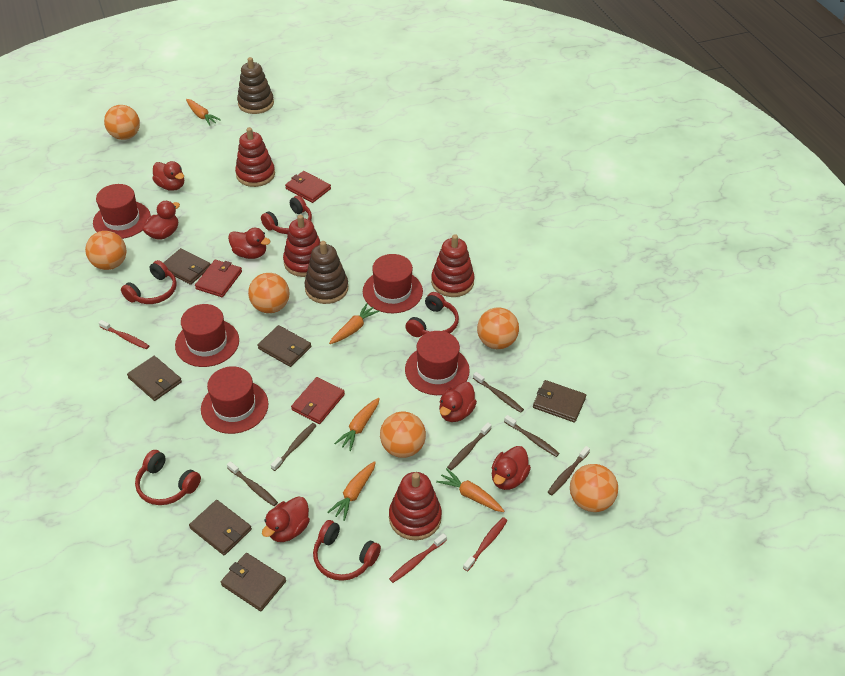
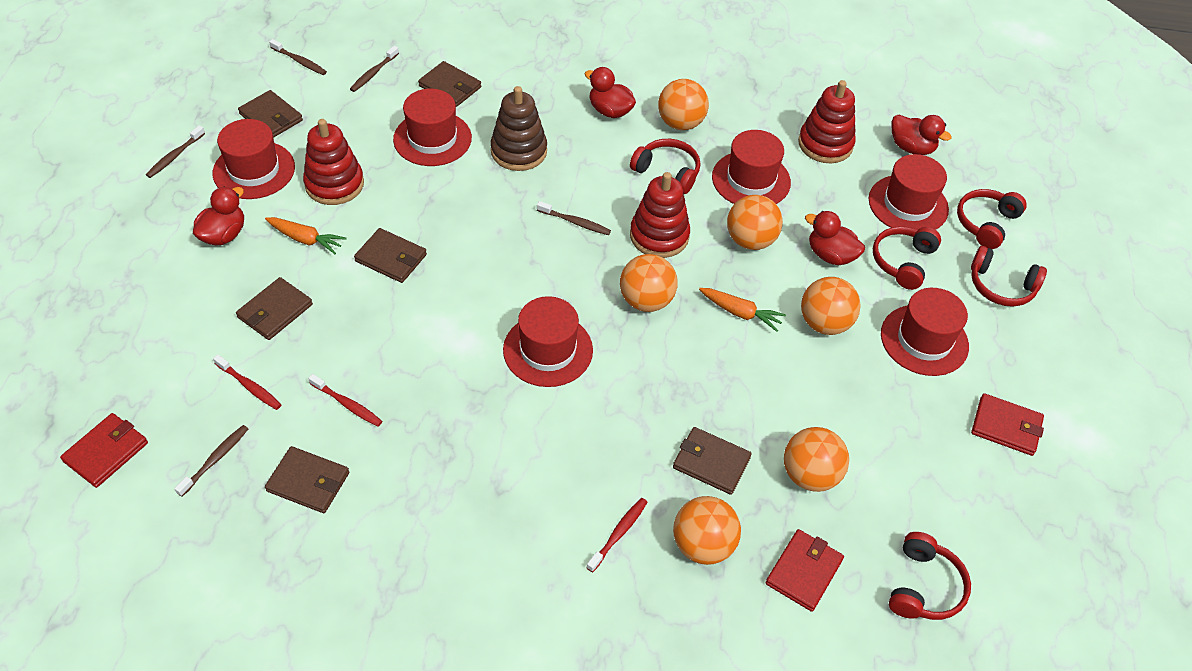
brown stacking toy: [237,57,274,114] [304,241,348,304] = 2 -> [490,86,547,171] = 1
brown toothbrush: [227,461,278,506] [271,423,317,471] [447,422,492,470] [473,372,524,413] [504,415,559,457] [548,446,590,496] = 6 -> [146,125,205,178] [174,425,248,497] [269,39,327,75] [350,46,399,92] [537,201,611,235] = 5
orange carrot: [186,99,221,126] [328,461,376,521] [329,303,380,344] [334,398,380,451] [436,468,504,512] = 5 -> [265,217,347,254] [699,288,786,332] = 2
red duck: [142,201,180,240] [152,161,184,191] [228,228,270,259] [262,496,310,542] [439,382,477,422] [492,446,531,490] = 6 -> [193,187,244,245] [585,67,636,118] [805,211,865,265] [892,115,952,155] = 4
red hat: [93,184,151,239] [175,304,239,367] [201,366,269,434] [363,254,423,313] [405,331,470,395] = 5 -> [213,119,295,199] [393,89,472,166] [503,296,593,387] [712,130,791,204] [869,154,949,230] [881,288,969,376] = 6
red stacking toy: [235,127,275,187] [283,215,320,277] [389,472,442,541] [431,234,475,297] = 4 -> [303,119,364,205] [630,172,690,258] [798,80,856,163] = 3

